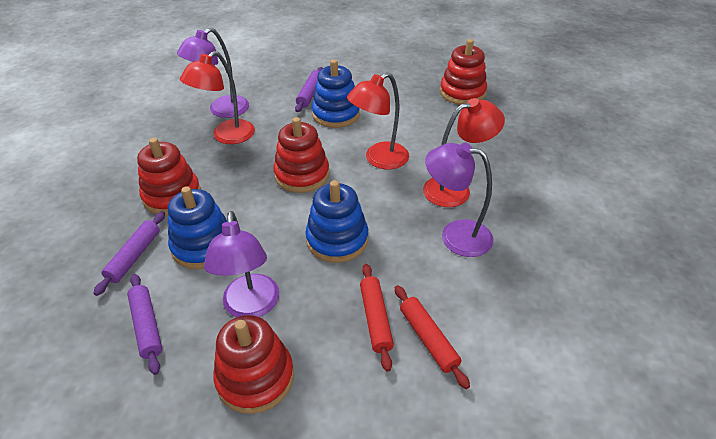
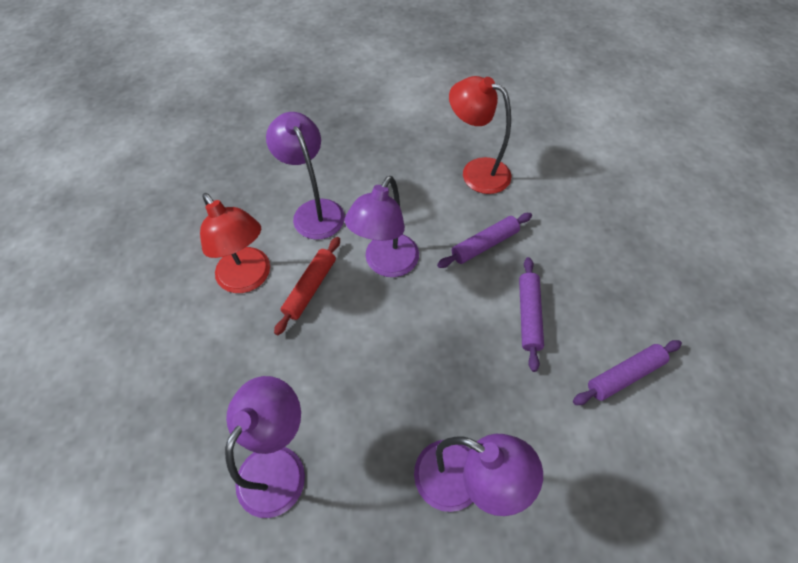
blue stacking toy: [168,186,227,269] [305,180,368,263] [312,59,360,128] = 3 -> none = 0
purple lamp: [177,28,249,118] [204,211,279,317] [425,142,493,257] = 3 -> [225,376,305,518] [266,112,345,240] [344,176,419,277] [414,434,543,516] = 4
red lamp: [180,51,255,144] [347,72,409,169] [423,98,505,207] = 3 -> [200,193,270,293] [449,76,511,194] = 2
red rolling pin: [360,264,394,372] [395,285,470,389] = 2 -> [274,237,340,335] = 1
red stacking toy: [137,138,201,215] [213,315,294,414] [273,117,330,193] [440,39,487,105] = 4 -> none = 0

